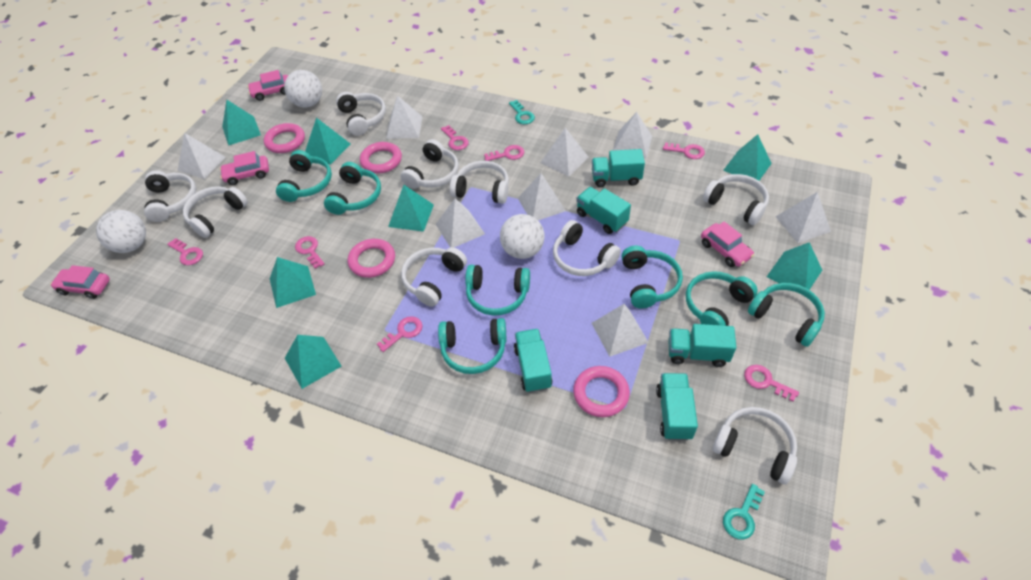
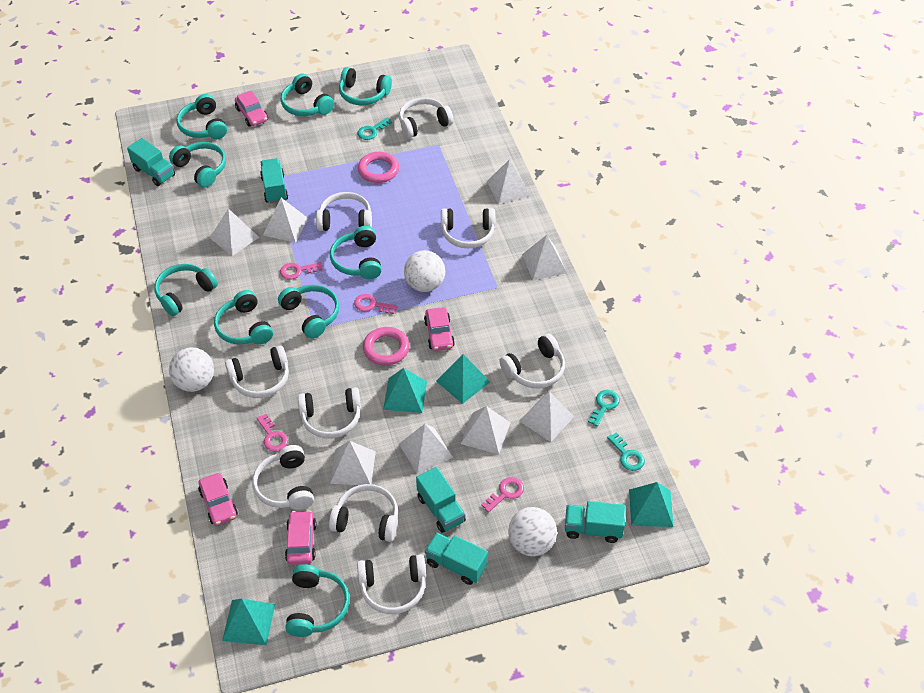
pink key: [167,238,203,265] [295,236,325,269] [377,316,423,352] [441,125,469,150] [484,145,524,161] [663,143,705,159] [744,365,799,402] = 7 -> [257,414,288,451] [280,262,323,280] [354,294,397,314] [481,477,524,513] = 4
pink ring: [264,123,305,153] [348,239,395,278] [360,142,402,173] [573,366,630,417] = 4 -> [358,152,399,183] [363,327,410,366] = 2
turquoise headphones: [276,150,332,202] [324,162,381,215] [438,318,507,374] [465,265,530,316] [622,246,683,308] [686,271,758,326] [748,283,825,347] = 7 -> [154,264,218,316] [169,142,226,188] [176,94,227,139] [214,290,273,345] [278,285,339,339] [281,73,334,116] [285,564,350,637] [330,226,382,279] [339,67,392,105] = 9
turquoise key: [509,100,535,124] [723,484,765,539] = 2 -> [357,117,392,140] [588,390,620,427] [607,433,645,471] = 3
turquoise pyramid: [222,100,261,146] [270,257,316,308] [285,335,342,389] [305,118,350,165] [388,185,434,232] [723,134,772,181] [767,242,822,290] = 7 -> [222,598,275,645] [383,368,427,413] [436,354,490,404] [629,482,674,527] = 4

